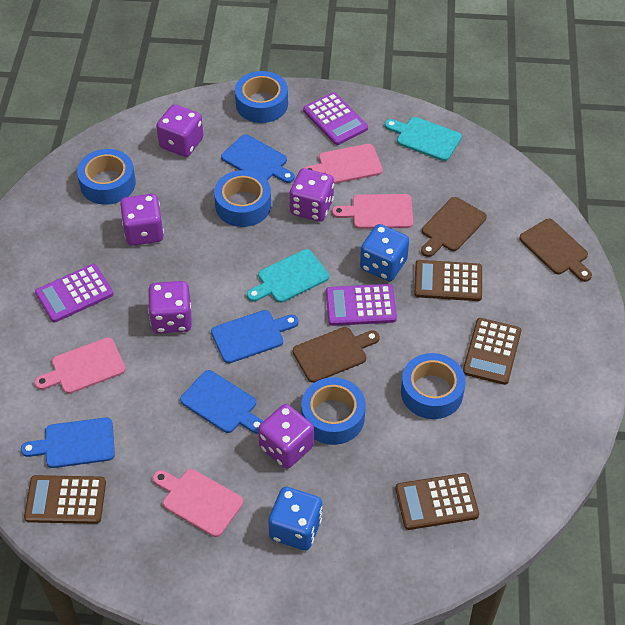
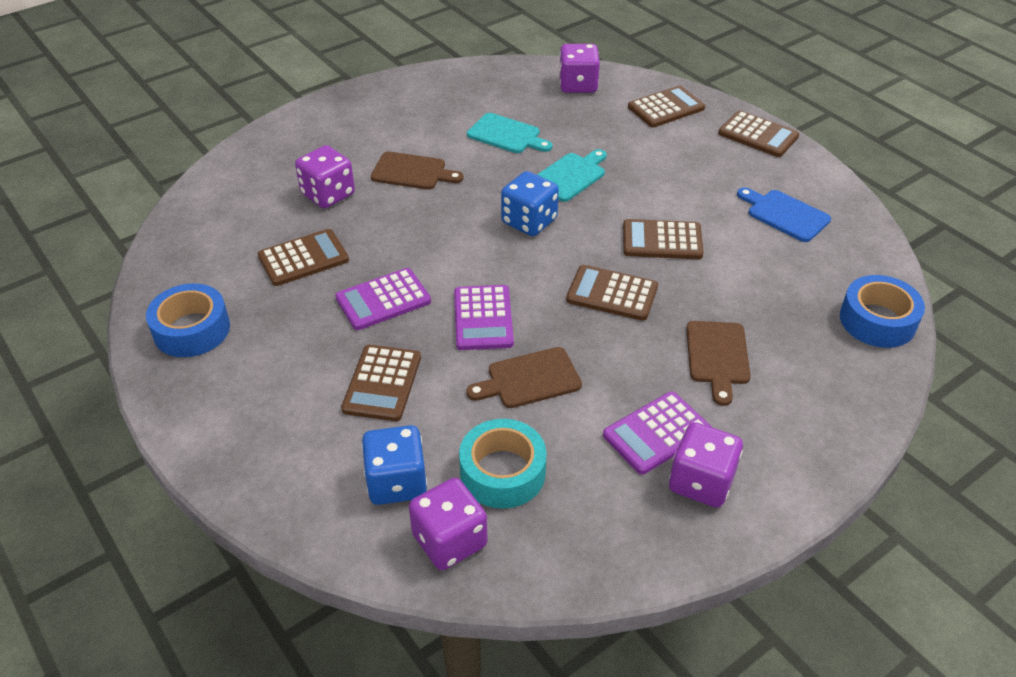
blue cutting board: [21,417,115,468] [180,370,263,434] [211,310,299,363] [221,134,295,183] = 4 -> [737,187,831,242] = 1
blue tape: [77,149,136,205] [214,170,271,227] [235,71,288,123] [301,377,365,445] [401,353,466,419] = 5 -> [146,283,230,357] [840,275,925,348] = 2
brown calculator: [24,475,106,524] [395,473,479,530] [414,260,482,301] [463,318,521,385] = 4 -> [258,229,349,286] [341,345,421,421] [566,265,658,321] [623,219,704,259] [628,86,705,127] [718,111,799,157] = 6
pink cutting board: [34,337,126,394] [153,469,244,537] [304,144,383,184] [332,194,413,229] = 4 -> none = 0
purple dice: [120,194,164,246] [148,281,192,334] [156,104,203,157] [258,404,314,469] [290,168,334,222] = 5 -> [295,145,355,209] [409,478,488,570] [559,44,600,93] [669,422,743,508] = 4
turquoise tape: none = 0 -> [459,419,547,509] = 1

